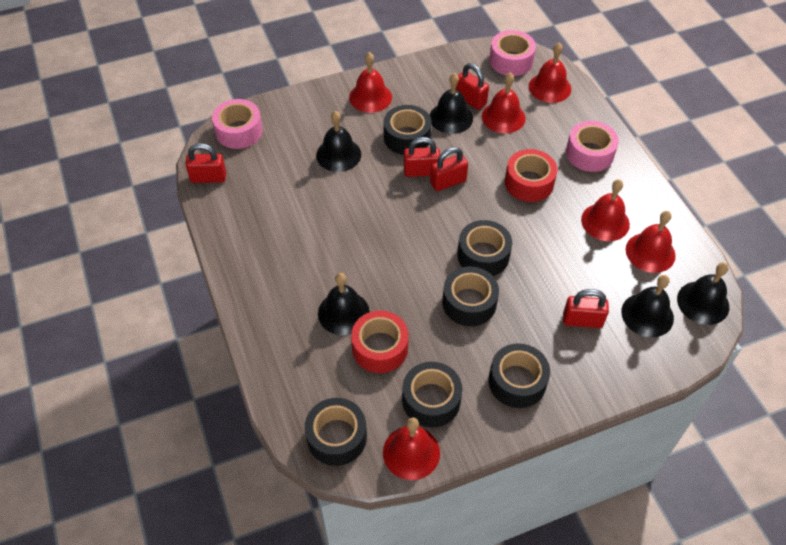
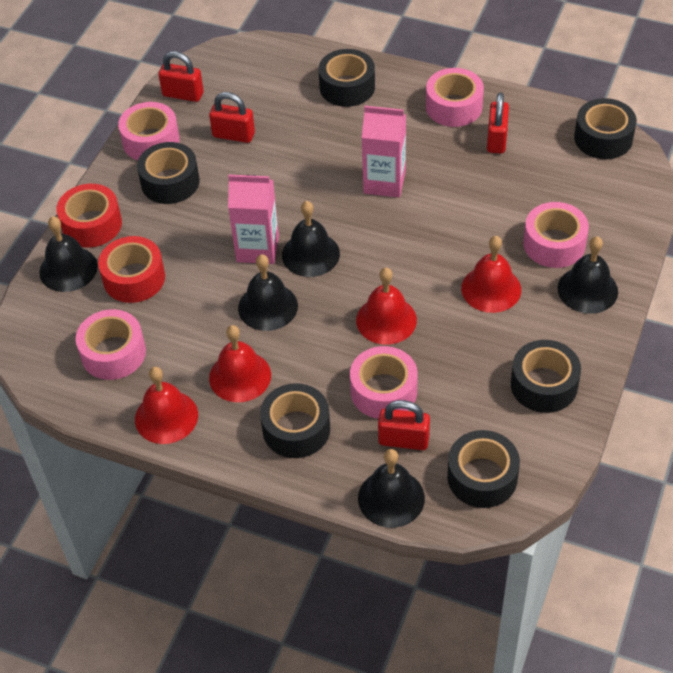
pink carton: none = 0 -> [228,175,279,264] [362,106,406,197] = 2
pink tape: [212,99,263,149] [489,30,536,76] [566,121,619,172] = 3 -> [76,309,146,380] [118,102,180,160] [350,346,418,419] [426,68,484,127] [523,202,589,268] = 5
red bell: [349,52,392,113] [383,418,440,480] [482,73,525,133] [529,43,571,103] [581,179,630,241] [626,211,676,273] = 6 -> [135,367,198,444] [209,325,271,402] [356,268,417,345] [461,236,521,313] = 4
red padlock: [185,143,226,183] [404,137,440,177] [430,147,468,191] [456,63,489,110] [563,289,609,328] = 5 -> [158,51,204,102] [209,92,255,143] [378,400,430,450] [487,93,509,153] = 4

